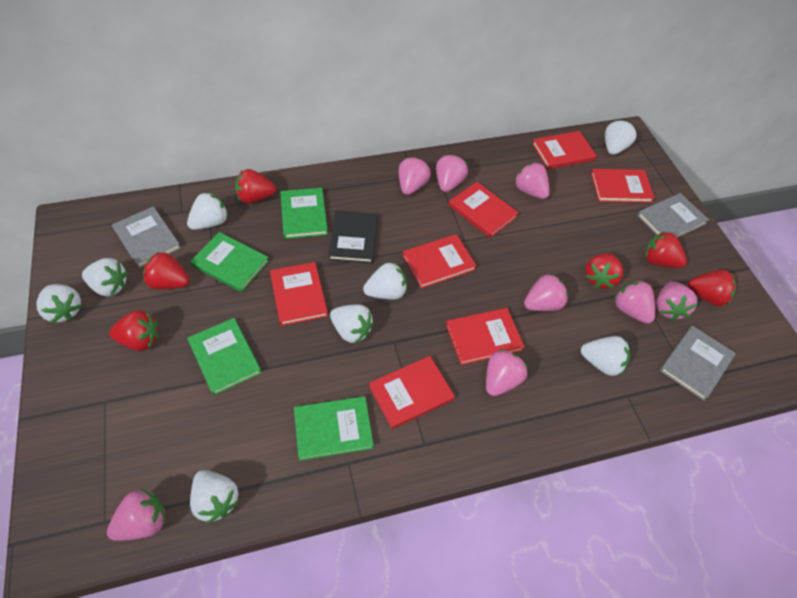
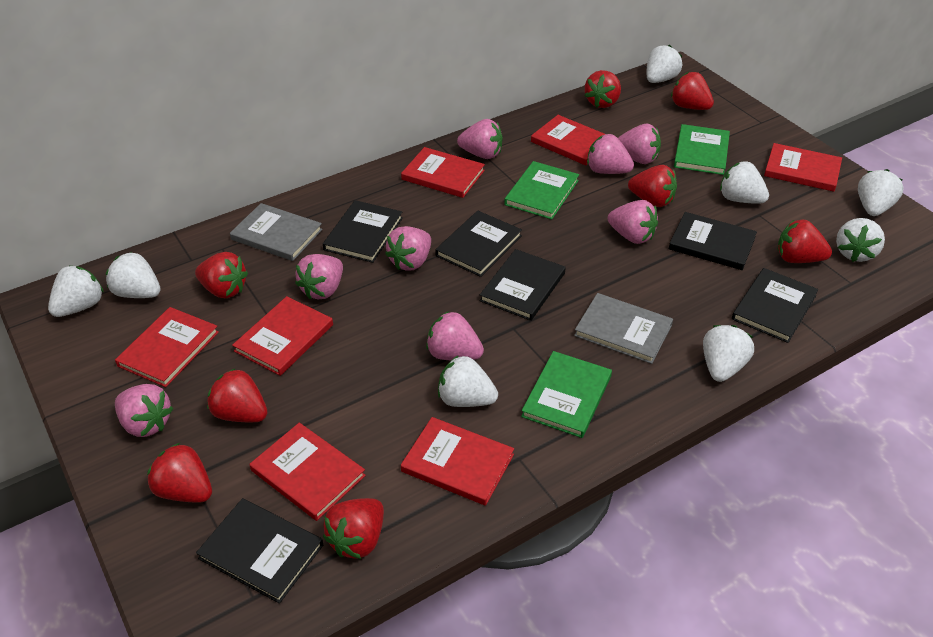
black book: [328,210,378,263] = 1 -> [196,498,323,604] [323,200,403,263] [435,211,522,277] [480,249,565,321] [669,212,757,270] [732,268,818,343] = 6
green book: [187,318,262,395] [190,232,269,292] [280,188,328,239] [294,396,374,461] = 4 -> [504,161,579,219] [521,351,612,438] [674,124,730,175] = 3
grey book: [112,206,181,268] [637,193,709,238] [660,325,736,401] = 3 -> [230,203,322,261] [574,293,673,364] = 2
red strawberry: [109,310,158,351] [143,252,190,290] [235,169,276,204] [585,253,623,288] [645,231,687,268] [688,270,736,306] = 6 -> [147,443,212,502] [195,252,248,299] [207,368,268,422] [323,498,384,559] [585,70,621,108] [628,165,677,207] [671,72,714,110] [777,219,832,263] = 8

